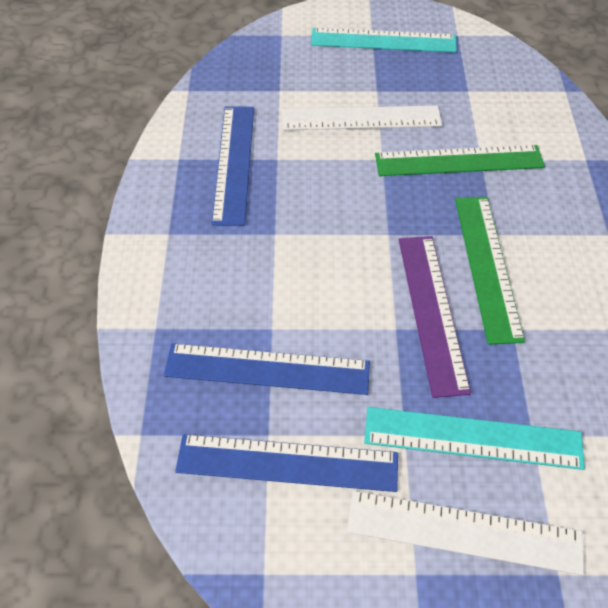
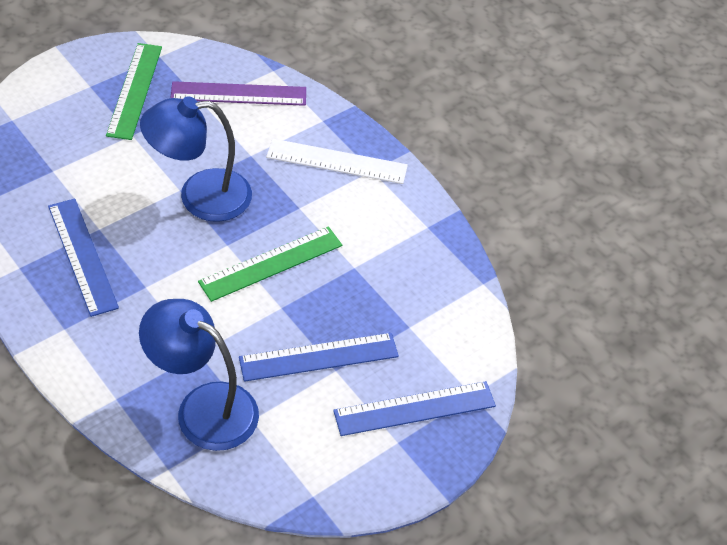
blue lamp: none = 0 -> [139,299,259,451] [140,96,252,222] = 2
turquoise ruler: [311,28,457,53] [364,407,585,470] = 2 -> none = 0
white ruler: [282,105,442,130] [347,491,584,575] = 2 -> [266,139,408,184] = 1

